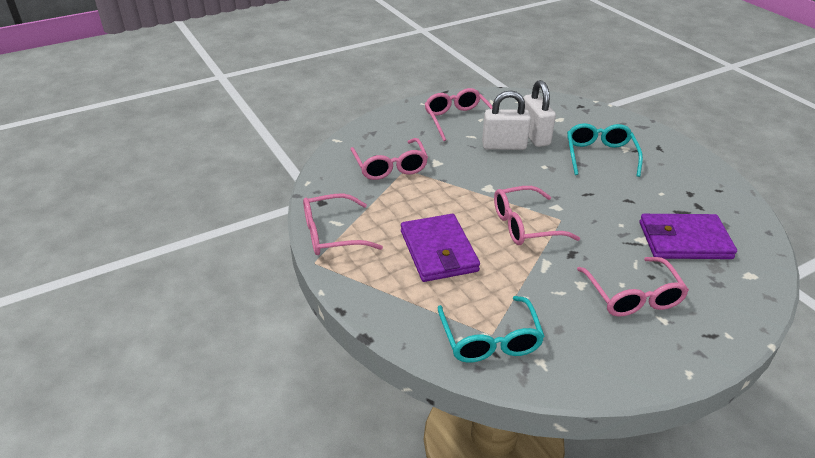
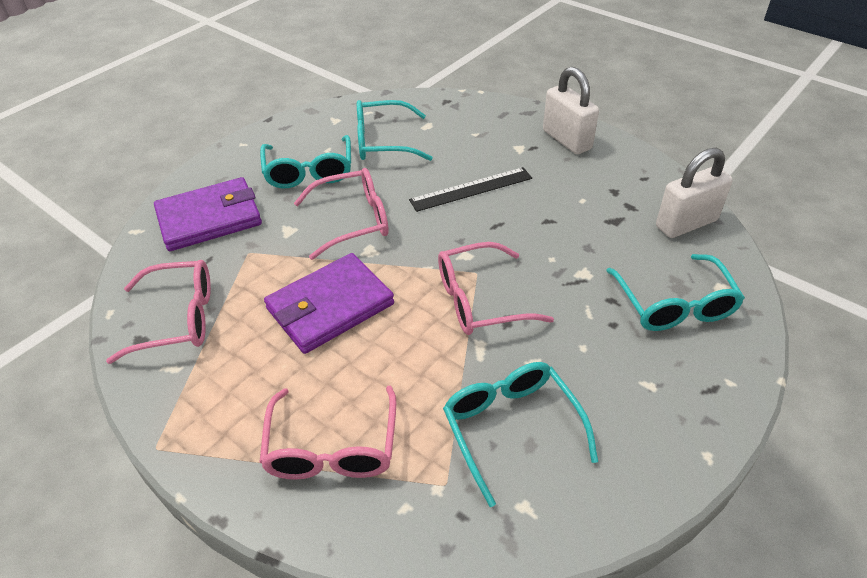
black ruler: none = 0 -> [409,167,532,212] = 1
pink glasses: [303,193,383,255] [350,138,428,180] [425,88,492,141] [494,186,580,245] [577,257,689,317] = 5 -> [106,260,211,364] [260,386,396,480] [294,168,389,260] [438,242,554,335] = 4
turquoise glasses: [438,296,545,363] [567,123,643,177] = 2 -> [260,135,351,188] [357,100,432,161] [443,362,598,507] [606,254,745,331] = 4

